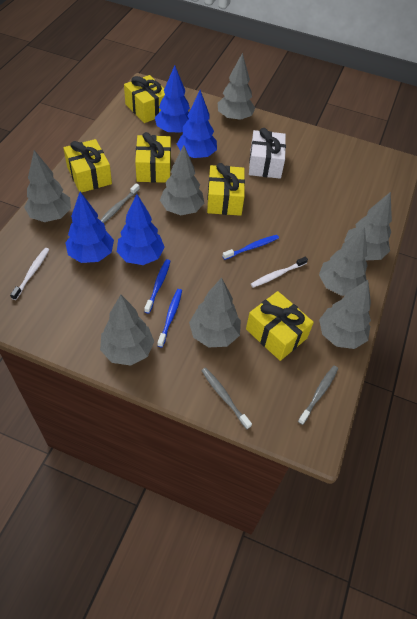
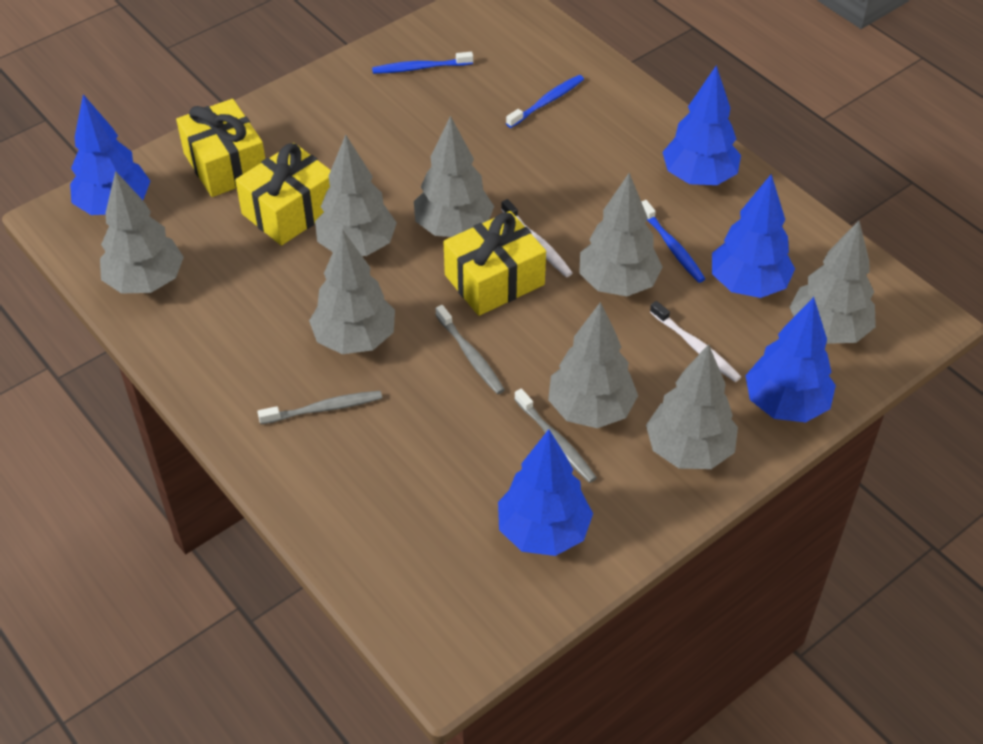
blue tree: [65,192,114,263] [117,194,165,265] [155,66,190,134] [177,90,217,159] = 4 -> [70,94,150,215] [498,429,593,556] [662,65,741,185] [712,174,795,298] [745,297,836,422] = 5
white gift: [249,128,286,179] = 1 -> none = 0
yellow gift: [63,139,112,193] [124,75,165,123] [135,132,171,183] [207,163,245,216] [246,291,314,361] = 5 -> [176,99,265,197] [235,143,331,245] [444,211,546,316] = 3

